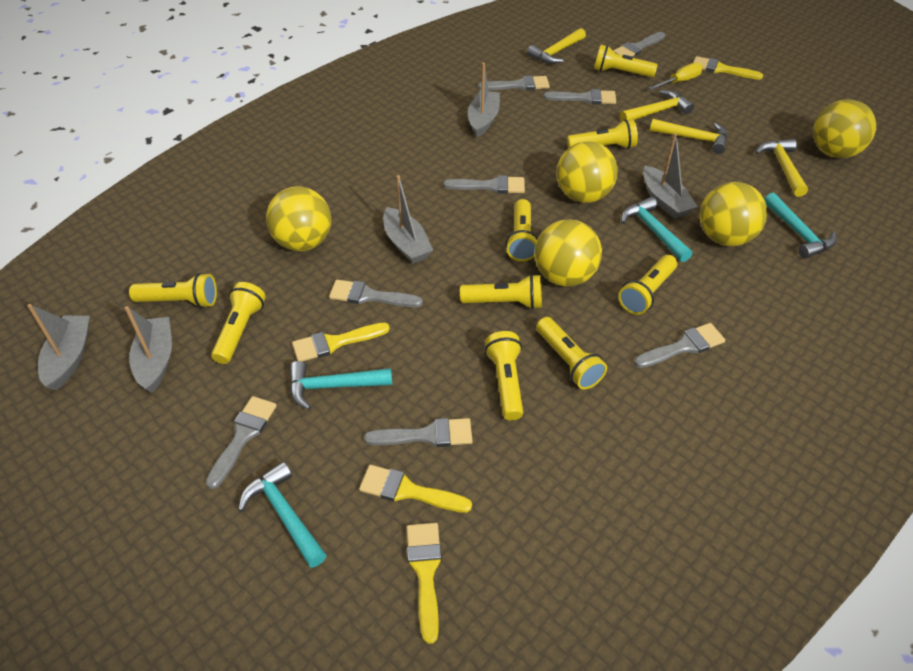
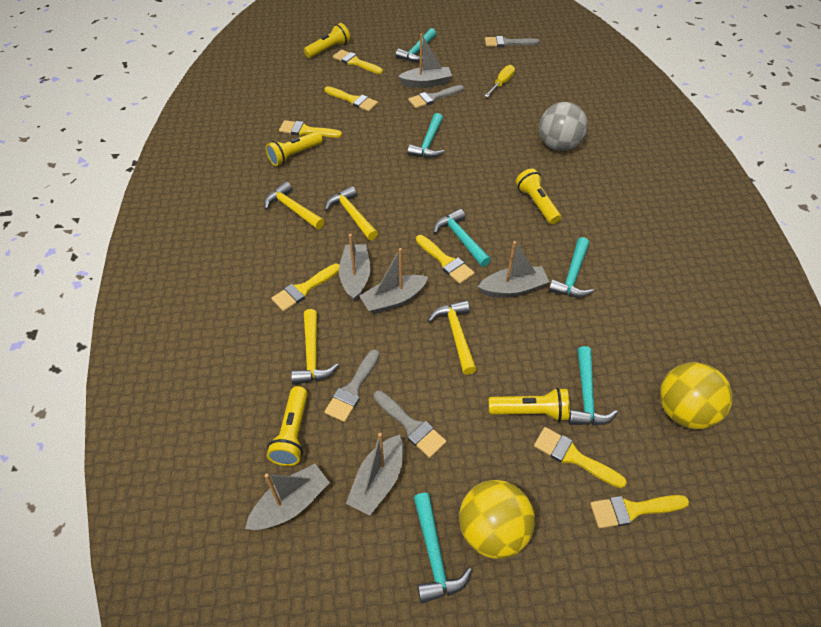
grey ball: none = 0 -> [539,102,587,151] = 1
grey boat: [27,304,90,391] [125,306,172,393] [383,175,433,264] [468,63,500,137] [643,133,698,219] = 5 -> [245,464,330,530] [339,234,370,302] [346,433,403,516] [360,248,428,314] [398,34,452,88] [478,241,549,298] = 6
grey brush: [206,396,277,489] [329,280,423,307] [364,418,472,447] [443,175,525,194] [478,75,550,91] [543,89,616,104] [613,32,665,57] [634,323,726,368] = 8 -> [324,349,380,422] [373,391,446,458] [408,85,464,108] [485,36,540,47] = 4
turquoise hammer: [238,461,327,568] [290,361,392,410] [621,197,692,262] [764,193,837,259] = 4 -> [395,28,436,62] [407,113,444,158] [414,493,472,603] [433,209,491,267] [549,237,594,298] [568,346,618,425] = 6
yellow ball: [266,186,331,251] [534,219,602,287] [556,141,618,203] [700,182,767,246] [813,99,876,158] = 5 -> [459,480,535,559] [660,362,733,429] = 2
yellow brush: [292,323,390,362] [359,465,472,513] [407,523,442,644] [693,56,763,80] = 4 -> [271,264,339,311] [279,120,342,138] [324,86,378,111] [333,50,383,74] [416,235,474,284] [534,427,627,488] [590,495,689,528] = 7
yellow flashlight: [129,273,217,308] [211,282,266,364] [460,274,542,309] [485,331,523,420] [506,199,538,262] [536,317,607,390] [567,119,638,149] [594,45,658,77] [618,255,677,315] = 9 -> [266,131,323,166] [267,386,308,466] [304,23,350,58] [489,388,570,422] [516,168,561,224] = 5

